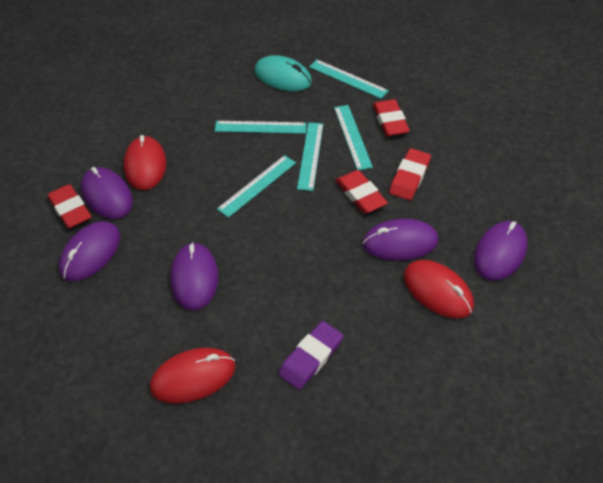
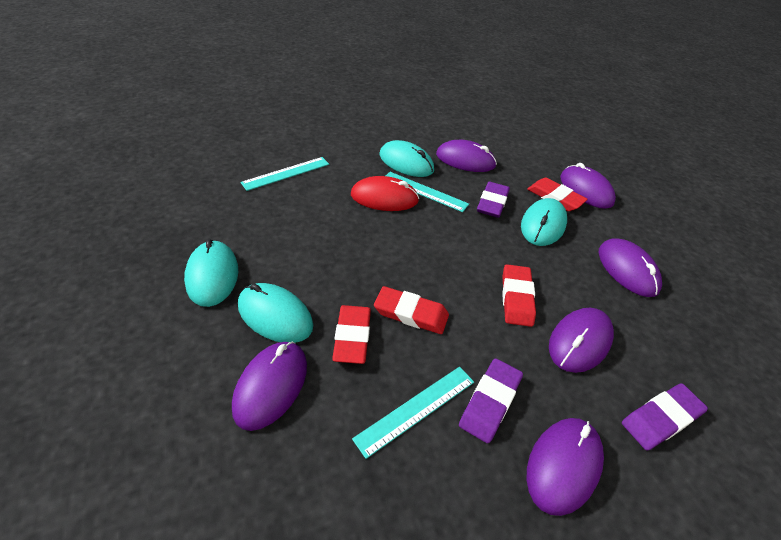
purple eraser: [279,321,343,390] = 1 -> [459,358,523,443] [477,182,510,218] [622,383,708,451] = 3
purple mouse: [59,221,120,281] [81,167,133,219] [170,242,219,310] [363,219,438,261] [474,221,528,280] = 5 -> [232,341,307,431] [436,140,497,172] [527,418,604,516] [549,308,614,373] [560,163,616,209] [599,238,662,297] = 6
red mouse: [124,135,166,190] [150,348,235,404] [404,260,474,319] = 3 -> [351,176,419,211] = 1
turquoise mouse: [255,55,312,91] = 1 -> [184,239,238,307] [238,283,313,343] [379,140,434,177] [521,198,567,246] = 4
turquoise ruler: [215,121,306,134] [217,155,296,218] [297,122,323,191] [309,60,389,99] [334,105,373,170] = 5 -> [240,157,329,191] [352,366,474,459] [386,172,469,212] = 3

